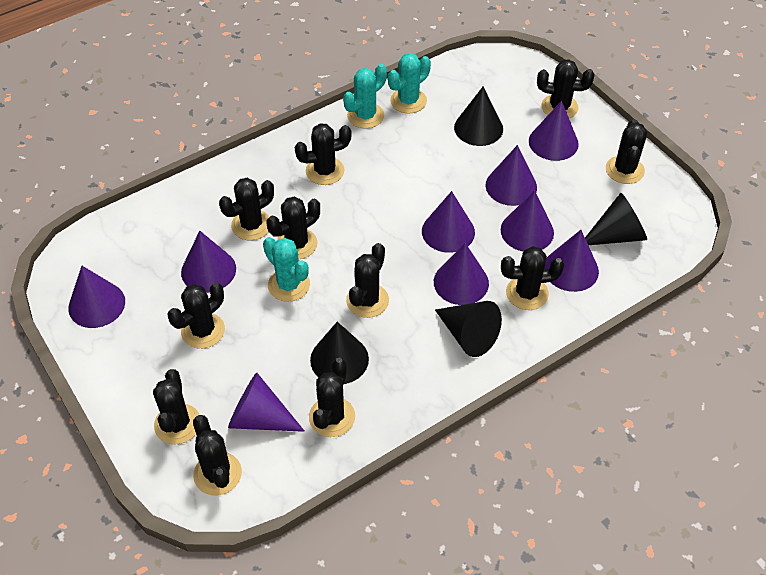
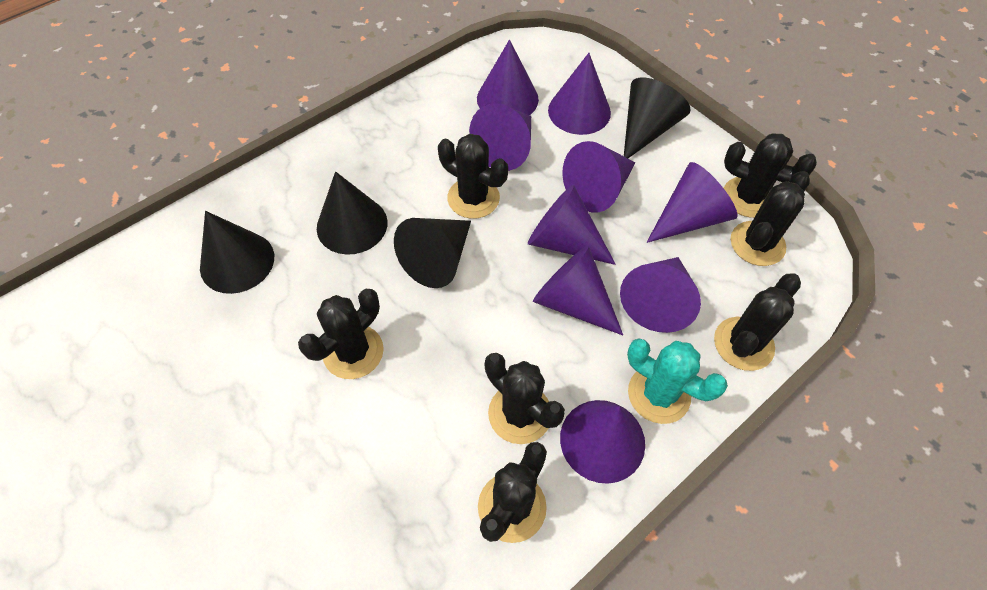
black cactus: [153,369,200,445] [167,283,225,349] [193,415,242,496] [219,178,274,240] [267,197,320,259] [295,123,351,185] [309,358,355,437] [346,243,389,318] [501,246,564,310] [537,59,595,118] [606,119,647,184] = 11 -> [298,289,384,379] [438,134,508,219] [478,442,547,543] [485,353,565,444] [714,273,801,371] [724,133,817,218] [731,171,810,266] = 7
turquoise cactus: [263,237,310,302] [343,64,387,129] [388,53,431,113] = 3 -> [627,338,728,424] = 1

